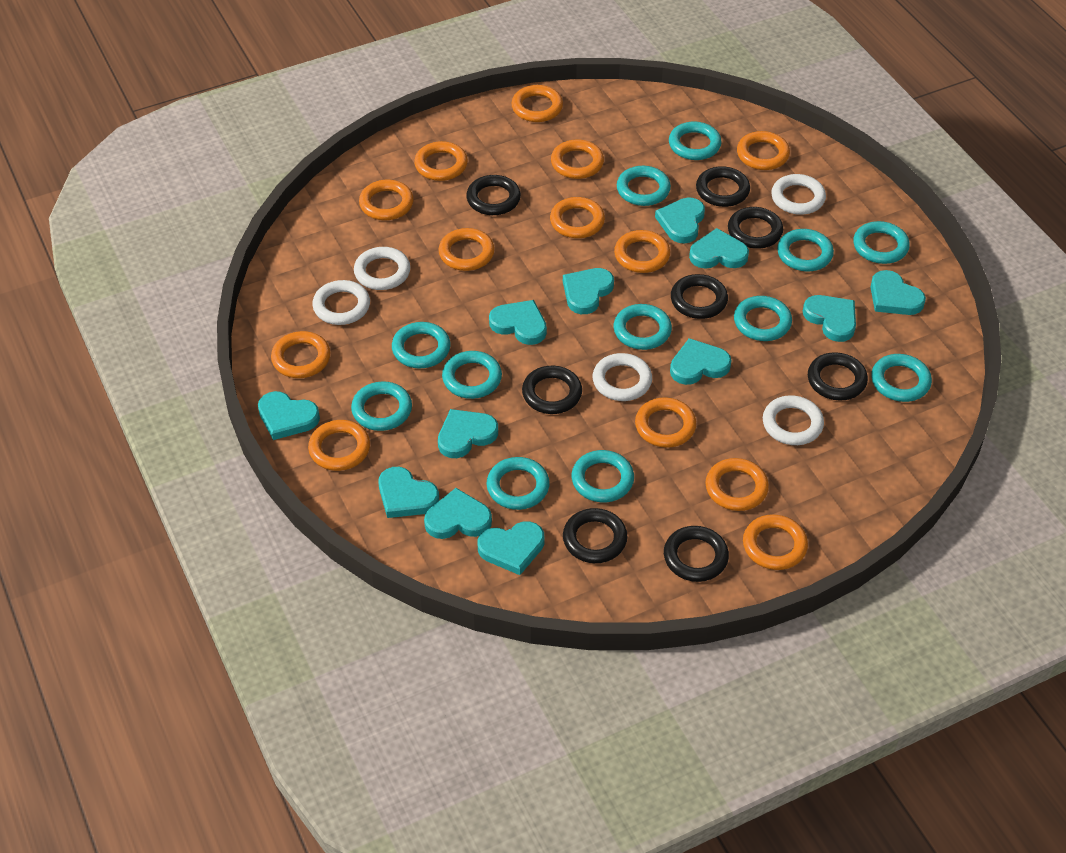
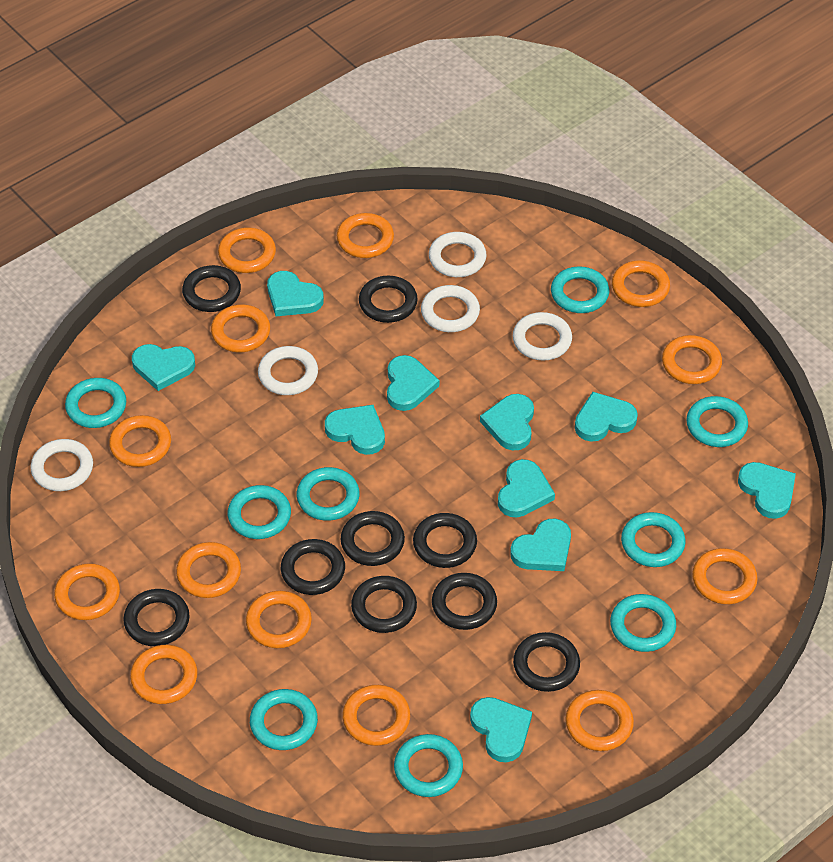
black ring: [466,175,521,215] [522,366,582,414] [563,508,627,563] [664,526,729,582] [671,274,728,319] [696,166,750,207] [728,207,783,249] [808,352,868,401] = 8 -> [123,589,190,646] [182,265,241,312] [281,539,345,595] [341,511,405,566] [351,576,417,633] [359,276,418,323] [413,513,477,568] [432,573,497,630] [513,632,580,692] = 9
turquoise heart: [258,391,320,440] [378,467,439,518] [424,488,492,539] [438,409,498,458] [477,521,545,575] [489,300,547,345] [563,268,614,314] [655,198,705,243] [670,338,732,385] [689,228,749,269] [803,295,856,342] [871,270,926,315] = 12 -> [132,344,195,391] [267,271,324,316] [325,405,385,455] [387,355,439,411] [470,697,532,762] [480,394,534,450] [498,459,555,517] [510,519,571,571] [575,392,638,442] [738,462,796,519] = 10
turquoise ring: [351,381,412,431] [392,322,450,368] [442,351,502,399] [486,457,550,510] [571,450,634,502] [614,304,672,350] [617,166,671,206] [669,121,722,160] [734,296,792,341] [777,229,834,271] [853,221,910,264] [871,354,932,402] = 12 -> [65,378,126,428] [228,485,291,539] [250,689,318,750] [297,467,360,521] [394,734,463,797] [551,267,609,313] [610,594,676,652] [621,512,685,567] [686,396,748,447] = 9

